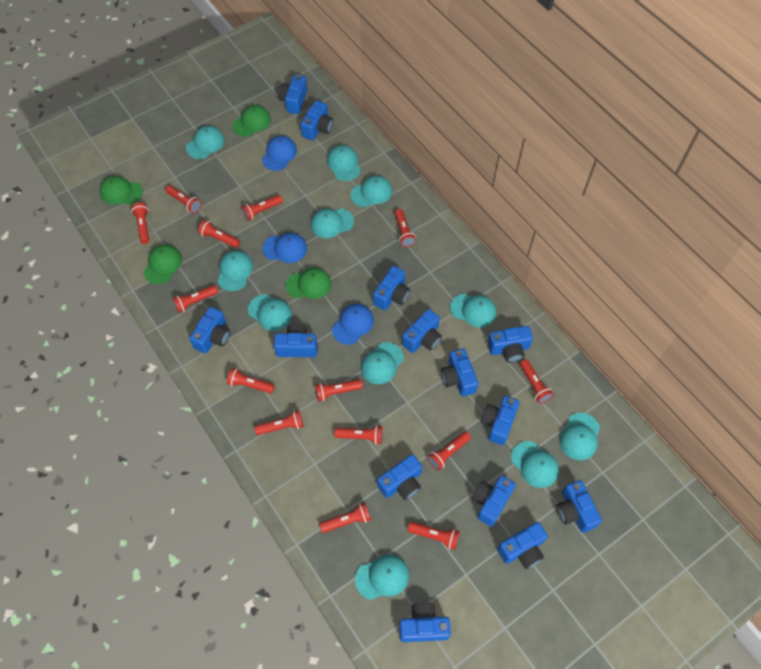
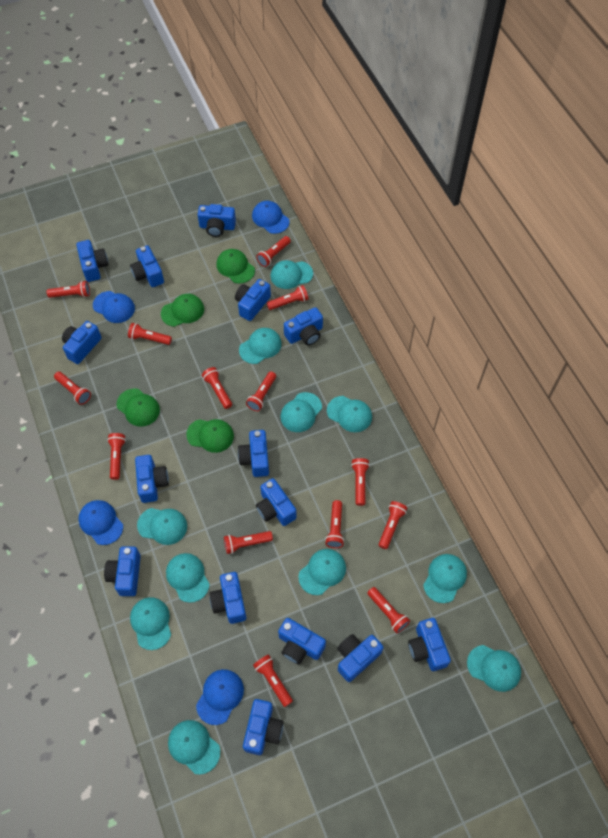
blue camera: [189,307,230,354] [274,324,318,357] [278,75,307,114] [300,100,333,141] [373,266,410,310] [377,454,422,500] [399,603,451,642] [402,309,442,353] [441,348,478,397] [472,476,516,527] [481,396,520,445] [487,326,533,363] [497,522,548,569] [556,480,602,533] = 14 -> [62,321,102,364] [76,240,109,282] [104,546,141,596] [130,245,164,287] [135,455,169,503] [197,204,236,237] [209,572,246,624] [235,279,271,321] [238,430,269,477] [243,699,284,755] [256,478,297,526] [278,618,326,664] [284,307,323,345] [337,634,383,682] [408,618,451,671] = 15
blue cap: [262,135,297,171] [262,233,307,263] [332,304,374,345] = 3 -> [78,500,123,545] [93,291,135,323] [196,669,244,725] [252,201,290,234] = 4

